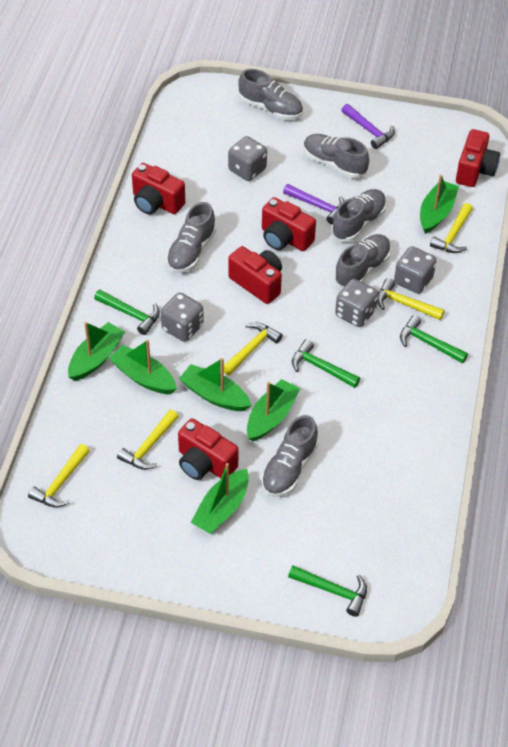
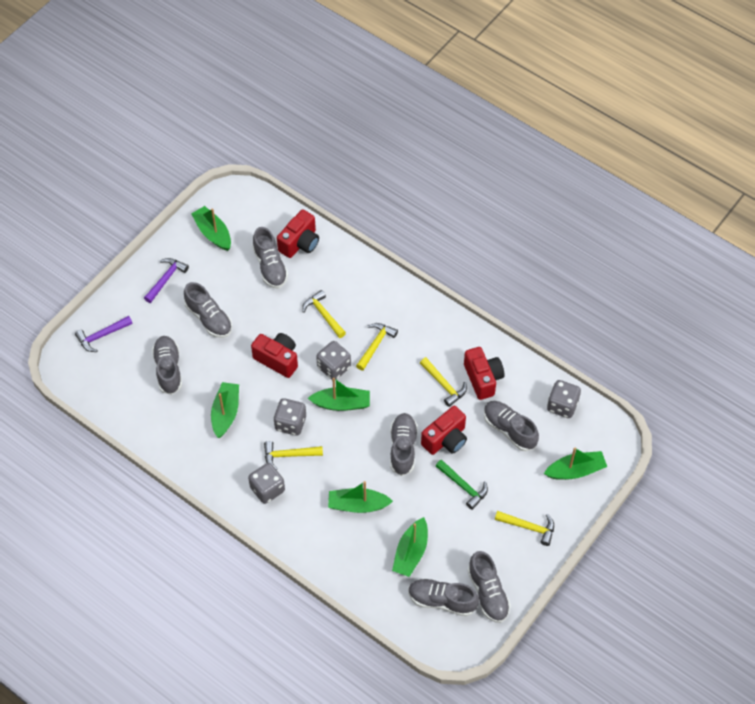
green hammer: [94,290,160,335] [288,565,367,617] [292,339,360,388] [400,315,468,363] = 4 -> [436,459,488,510] = 1
grey shoe: [166,202,216,273] [238,69,303,120] [261,415,319,497] [304,134,369,178] [331,189,387,242] [334,234,391,288] = 6 -> [152,336,182,395] [184,282,232,338] [252,227,288,289] [390,413,418,476] [408,578,479,616] [467,551,511,623] [484,401,539,451] = 7
red camera: [132,163,185,214] [178,419,239,480] [228,246,282,304] [262,197,316,251] [456,129,500,187] = 5 -> [251,333,298,378] [277,210,319,258] [421,406,467,455] [464,347,504,400] = 4

